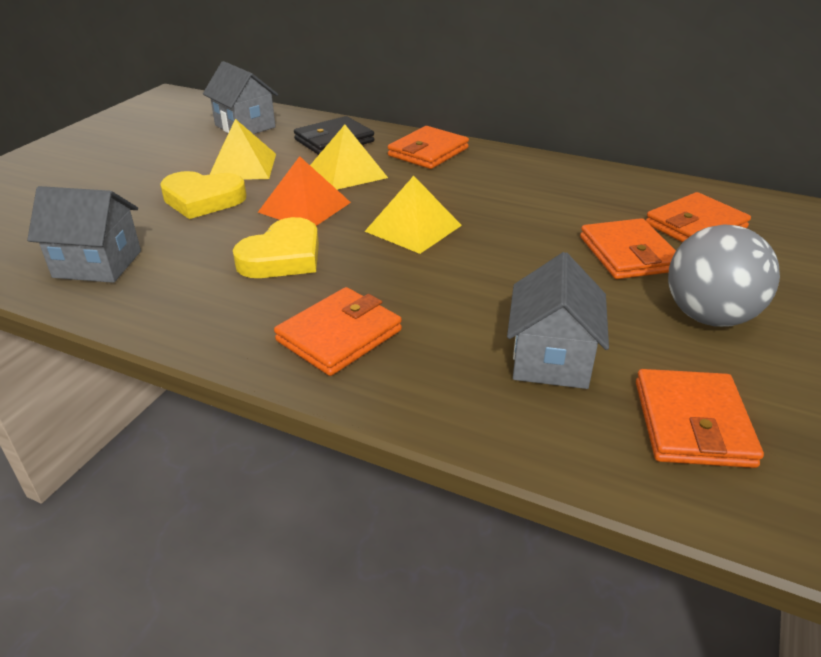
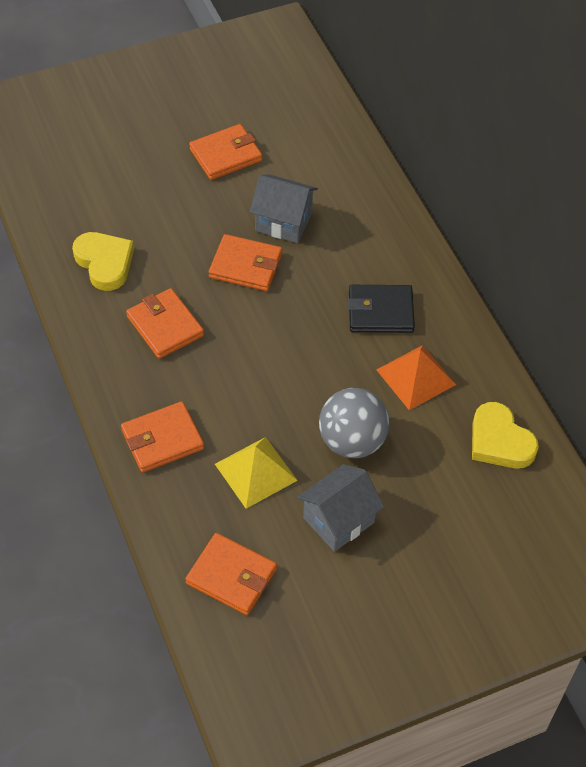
grey house: [27,186,141,283] [203,61,278,134] [507,252,609,389] = 3 -> [250,174,318,243] [297,464,384,552] = 2
yellow pyramid: [210,119,276,180] [310,125,388,190] [365,176,462,254] = 3 -> [215,437,298,509] = 1

